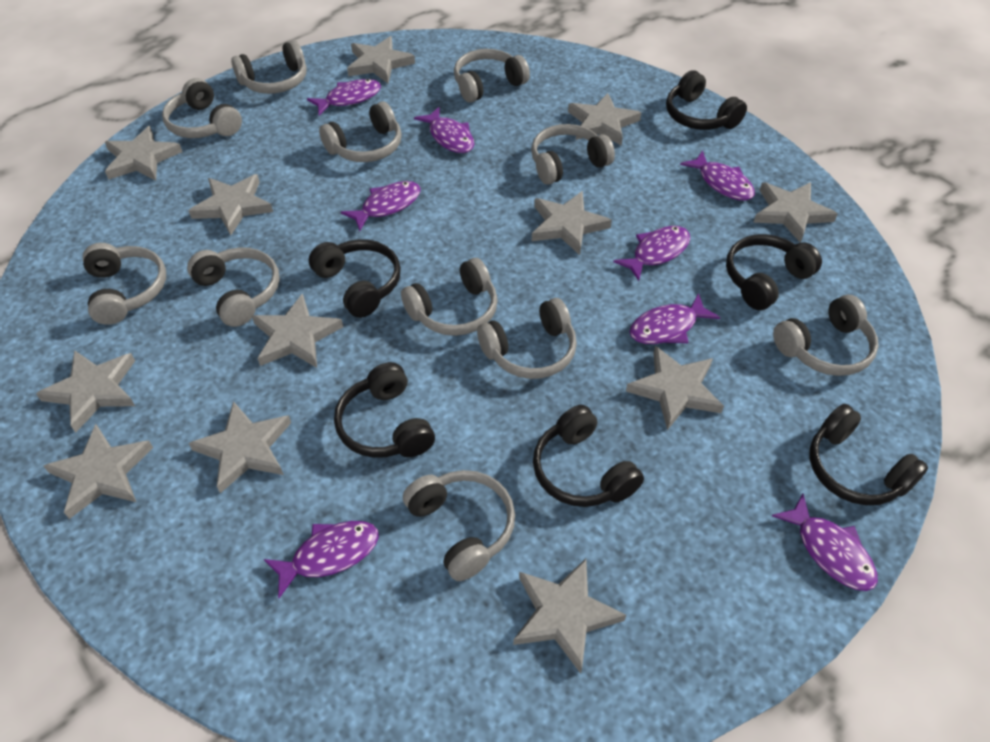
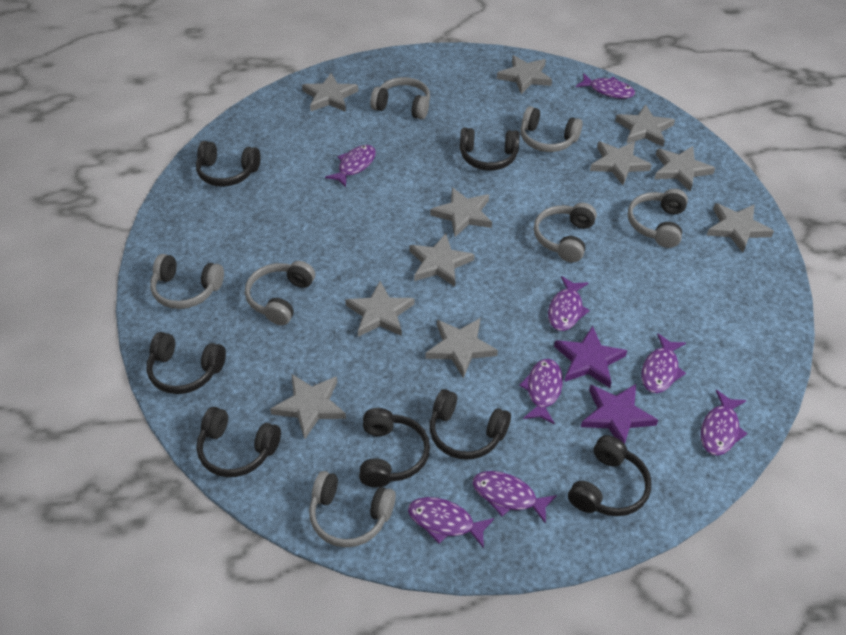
black headphones: [309,239,401,318] [334,362,435,458] [533,405,644,507] [666,70,747,130] [726,234,822,310] [810,404,928,505] = 6 -> [146,332,226,394] [196,141,261,187] [197,407,281,477] [359,408,430,487] [430,389,511,459] [460,128,520,171] [568,435,651,516] = 7
grey headphones: [83,243,166,325] [162,78,242,138] [187,247,280,327] [231,41,307,94] [319,101,402,162] [401,258,498,336] [403,470,515,581] [454,49,530,103] [477,298,577,379] [531,124,615,185] [773,295,878,376] = 11 -> [150,254,224,309] [245,261,315,325] [309,471,396,547] [370,77,430,119] [521,106,583,152] [534,203,597,262] [628,189,688,248] = 7
grey star: [36,350,135,433] [44,424,153,519] [105,126,182,181] [189,174,273,235] [189,401,291,493] [252,293,343,368] [347,36,415,83] [513,559,626,674] [532,191,612,255] [568,93,641,146] [626,346,724,430] [753,182,838,243] = 12 -> [270,374,346,439] [302,73,358,112] [345,281,415,337] [409,234,475,287] [426,318,498,378] [430,187,492,237] [497,55,552,94] [590,141,652,185] [615,104,675,147] [654,146,715,192] [707,203,774,253] = 11
purple star: none = 0 -> [554,326,627,388] [581,384,658,444] = 2

